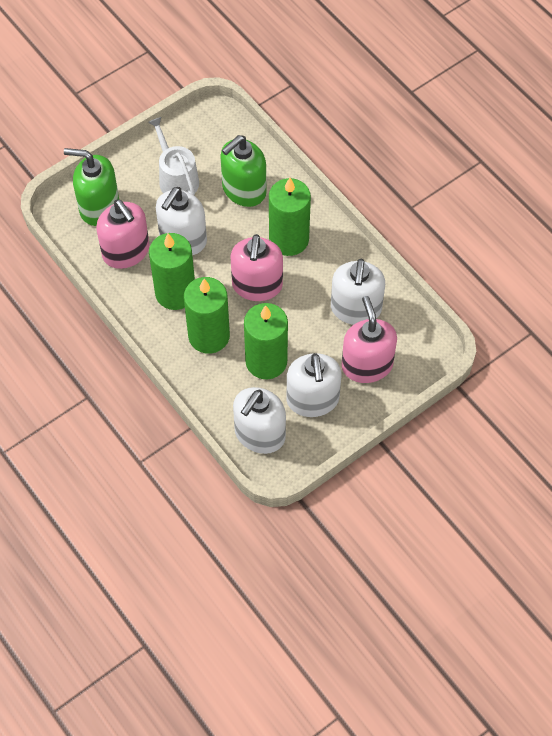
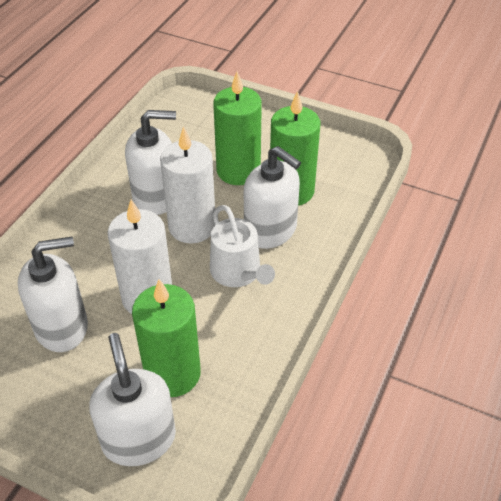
green candle: [149,233,195,310] [184,277,230,354] [244,303,288,379] [269,178,311,256] = 4 -> [132,279,201,397] [213,71,262,185] [270,90,320,206] = 3
green soap dispenser: [64,148,119,226] [220,135,266,207] = 2 -> none = 0
pink soap dispenser: [96,199,150,269] [231,234,283,301] [341,296,397,383] = 3 -> none = 0
white candle: none = 0 -> [107,200,172,314] [160,126,215,243] = 2

